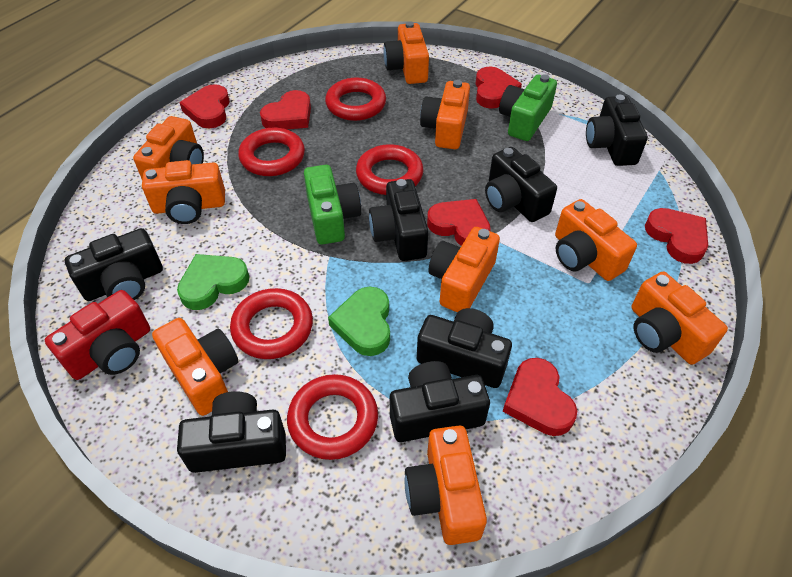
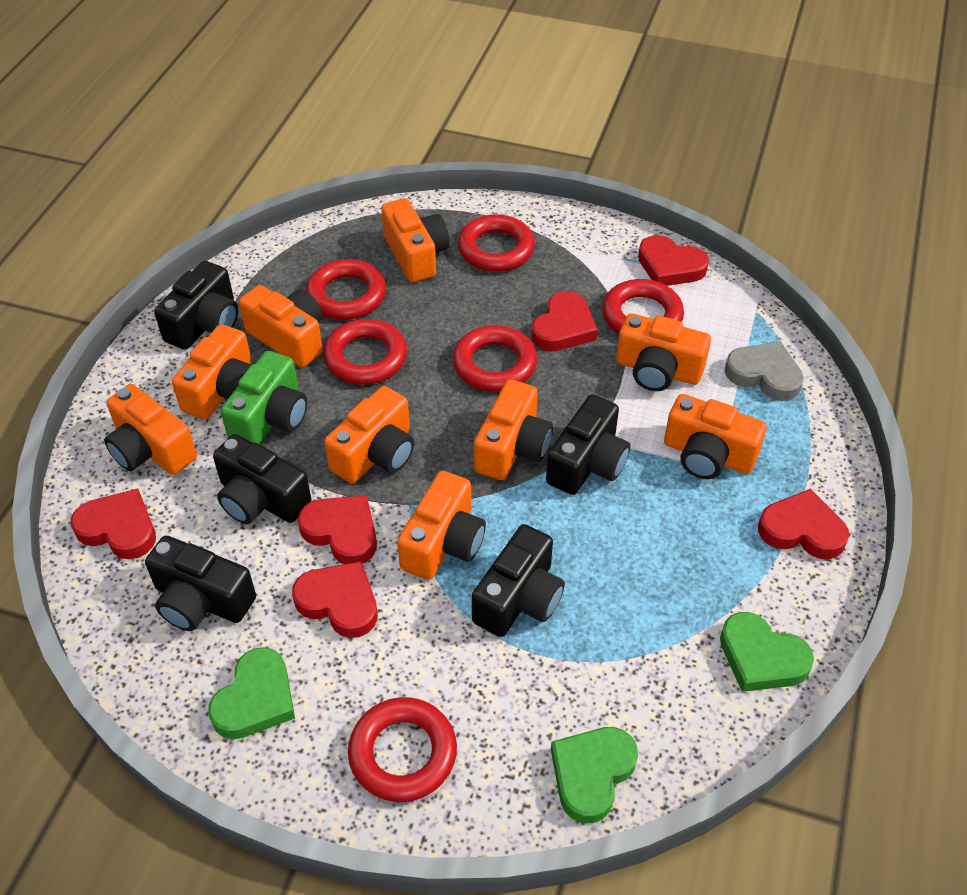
black camera: [65,228,163,301] [177,391,286,473] [369,179,428,261] [390,361,490,442] [417,308,512,388] [485,147,557,222] [586,95,648,166] = 7 -> [145,536,256,631] [154,261,238,350] [213,434,312,524] [472,524,565,637] [546,394,630,495] = 5
green camera: [304,165,361,245] [499,74,557,141] = 2 -> [221,351,307,444] = 1
green heart: [177,254,249,310] [328,287,390,356] = 2 -> [208,647,295,739] [551,727,638,823] [720,612,814,692] = 3
grey heart: none = 0 -> [725,341,804,401] = 1
red camera: [45,290,150,380] = 1 -> none = 0
red ring: [230,288,313,359] [238,127,305,176] [287,374,378,460] [325,78,386,121] [356,144,423,195] = 5 -> [306,259,386,320] [323,319,407,385] [348,697,457,802] [453,325,537,392] [458,214,535,272] [602,279,684,334] = 6

